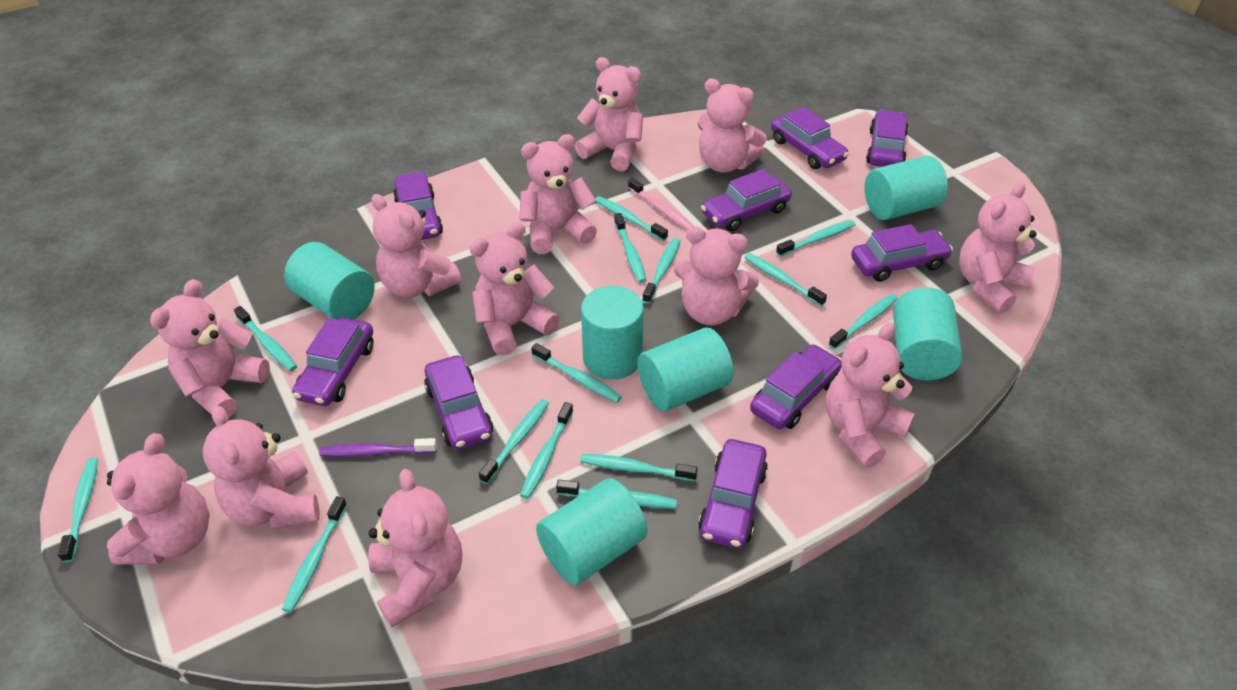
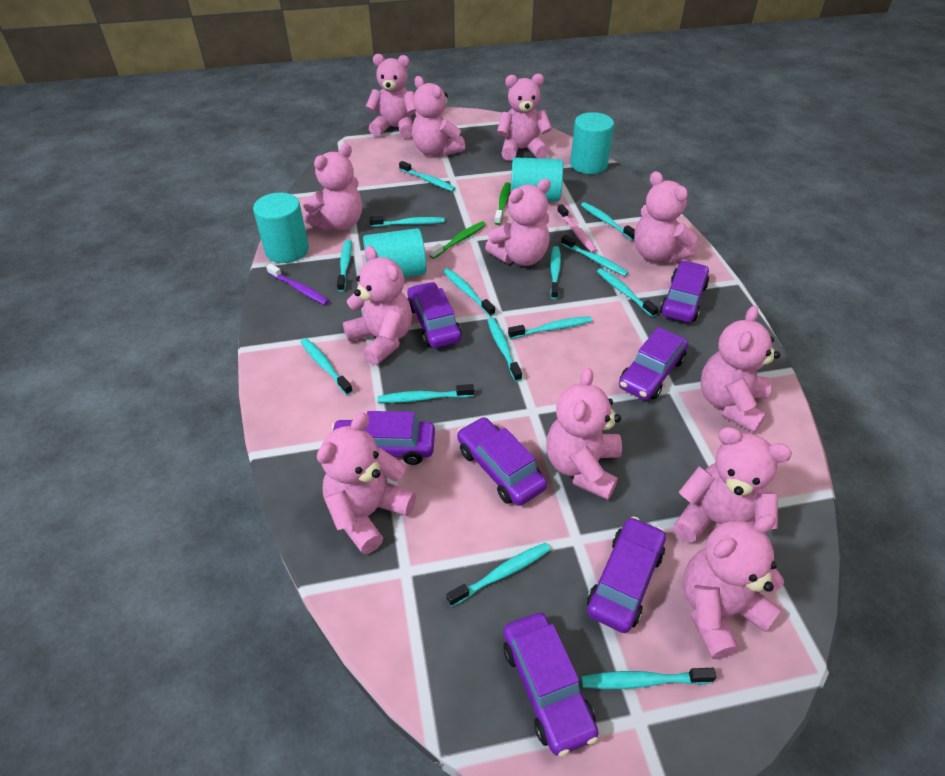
green toothbrush: none = 0 -> [429,221,486,259] [494,182,511,225] = 2
purple car: [292,318,374,406] [393,171,443,240] [424,355,493,450] [698,439,768,548] [701,169,792,231] [750,344,841,429] [771,107,849,169] [851,224,953,282] [866,110,909,167] = 9 -> [332,411,435,465] [407,282,462,348] [457,417,547,506] [503,613,599,756] [587,517,666,633] [619,327,688,400] [660,260,709,322] = 7
turquoise cylinder: [284,242,375,320] [536,478,648,585] [581,286,644,379] [637,328,734,411] [864,156,948,220] [893,287,962,381] = 6 -> [253,193,309,263] [363,228,427,277] [511,157,563,202] [570,112,614,174] = 4

